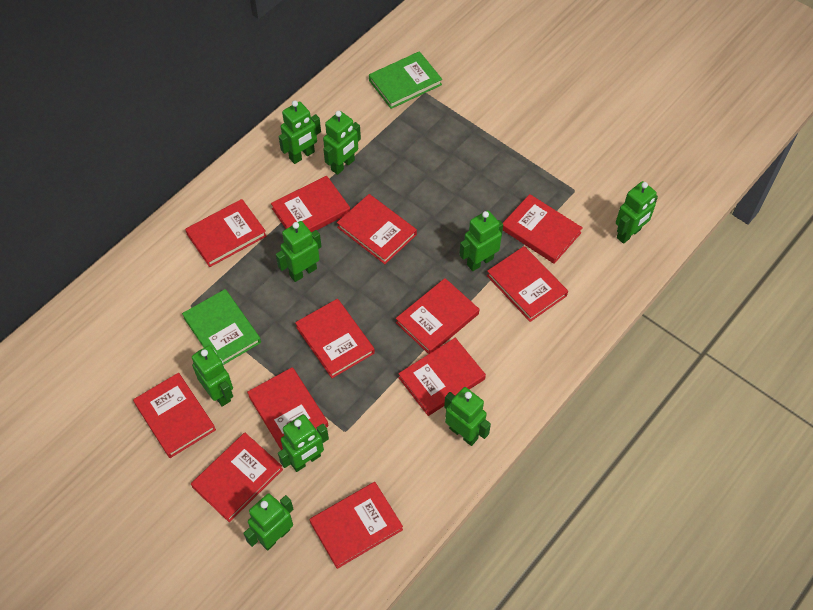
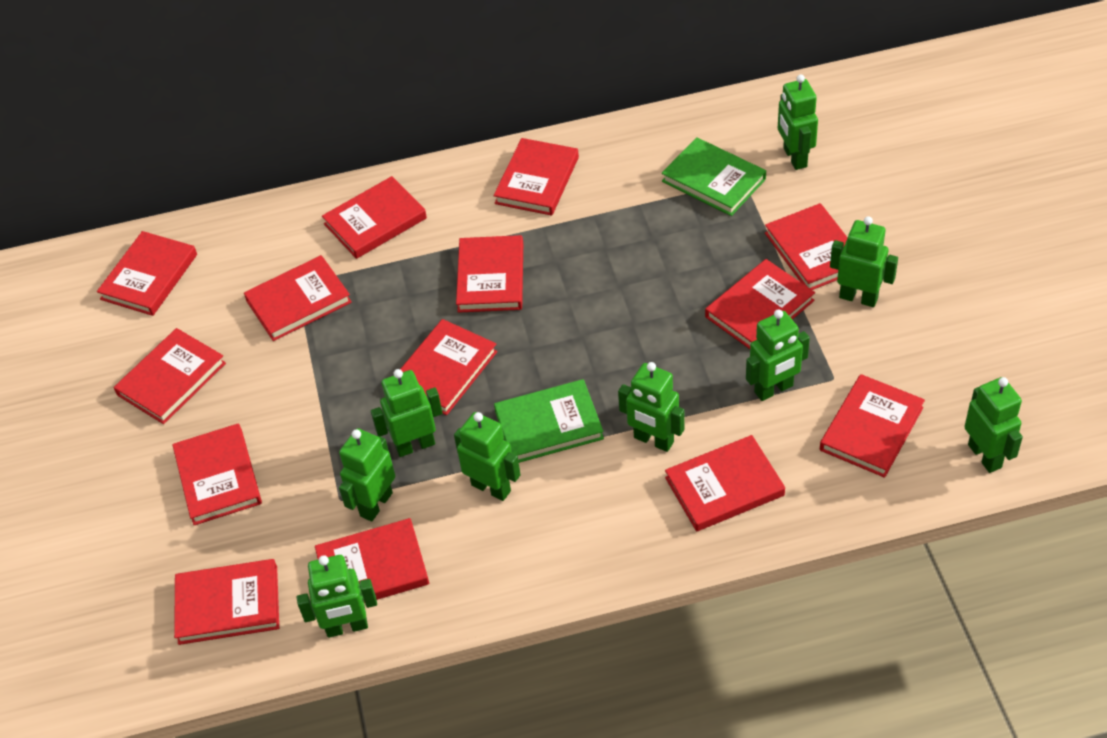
red book: [133,373,216,458] [185,199,267,267] [191,433,283,522] [247,367,328,450] [271,176,350,232] [295,299,375,378] [309,482,403,569] [337,194,417,264] [396,278,479,354] [398,338,486,416] [487,246,568,322] [503,194,583,264] = 12 -> [97,231,197,316] [114,328,226,424] [172,424,262,525] [174,559,279,645] [244,255,352,341] [315,518,429,603] [322,176,427,259] [400,319,498,415] [456,235,523,313] [494,138,579,216] [665,435,785,531] [705,259,815,349] [765,203,848,290] [820,374,925,478] = 14

